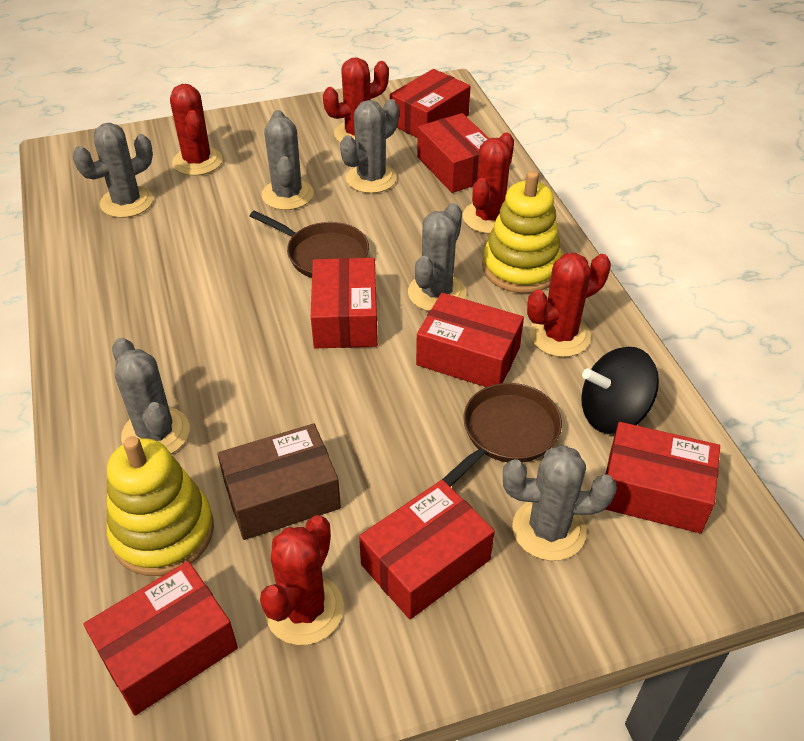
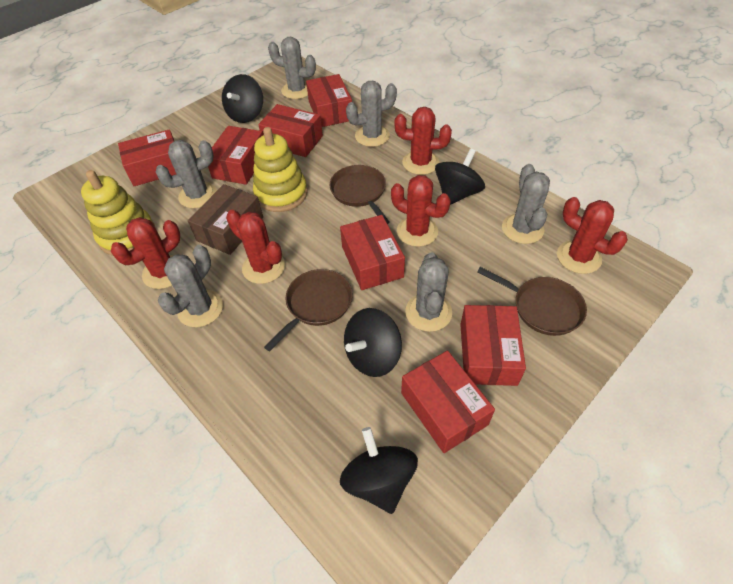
black spinning top: [581,347,659,434] = 1 -> [222,74,263,123] [340,427,418,514] [344,308,402,377] [435,148,485,205] = 4
brown pan: [250,210,369,278] [442,383,562,487] = 2 -> [264,269,352,351] [330,165,389,224] [477,267,587,336] = 3

